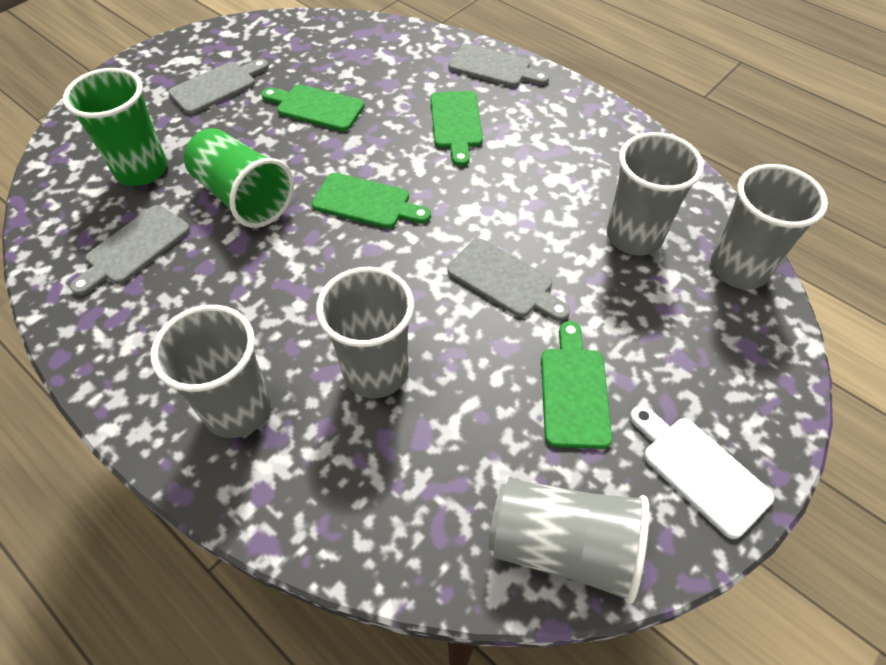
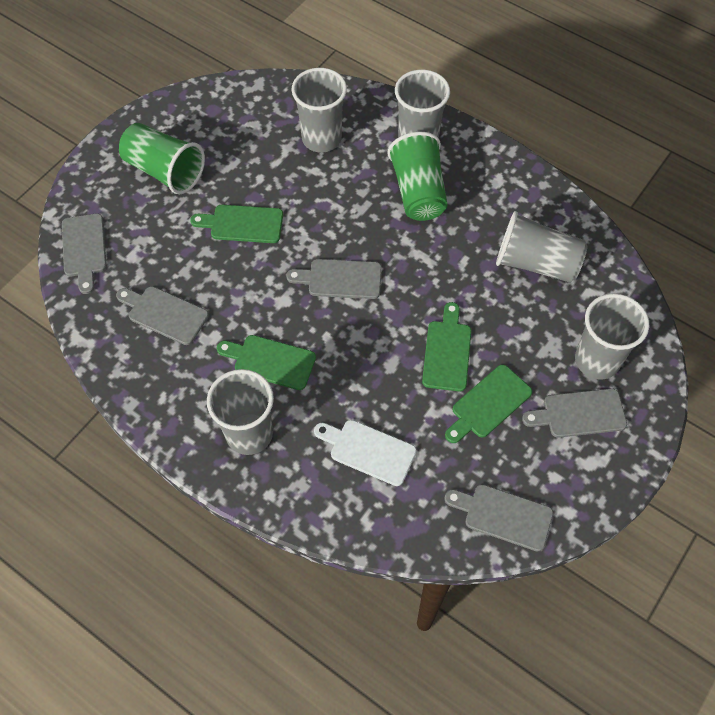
grey cutting board: [70,205,190,296] [168,59,269,114] [447,238,570,321] [448,43,549,87] = 4 -> [62,213,107,294] [116,286,209,345] [286,259,382,299] [444,484,553,551] [522,388,627,438] = 5

